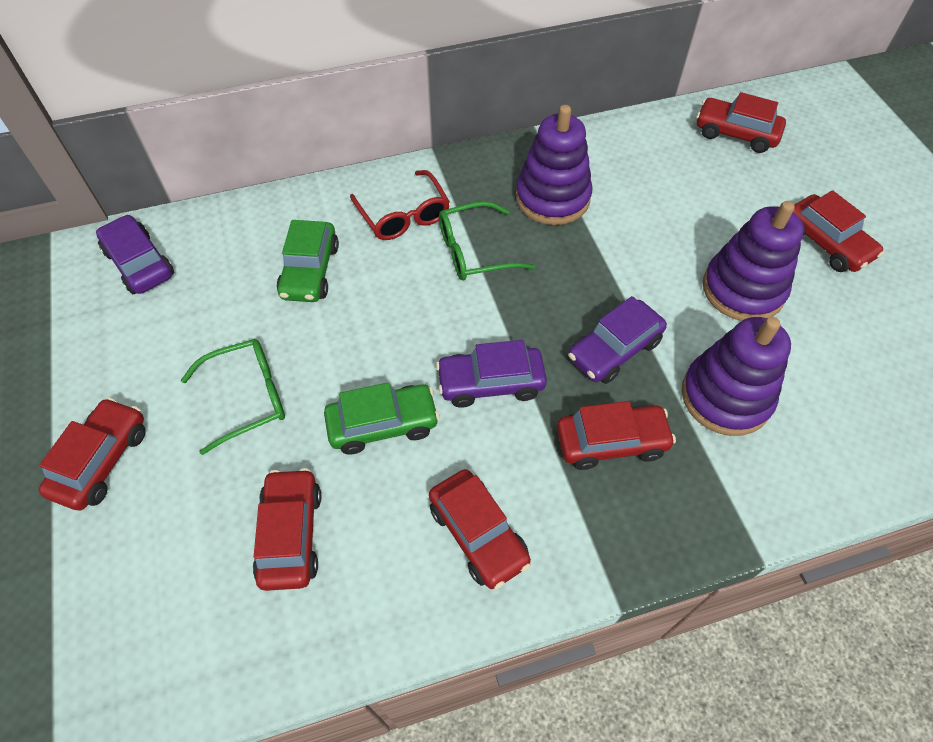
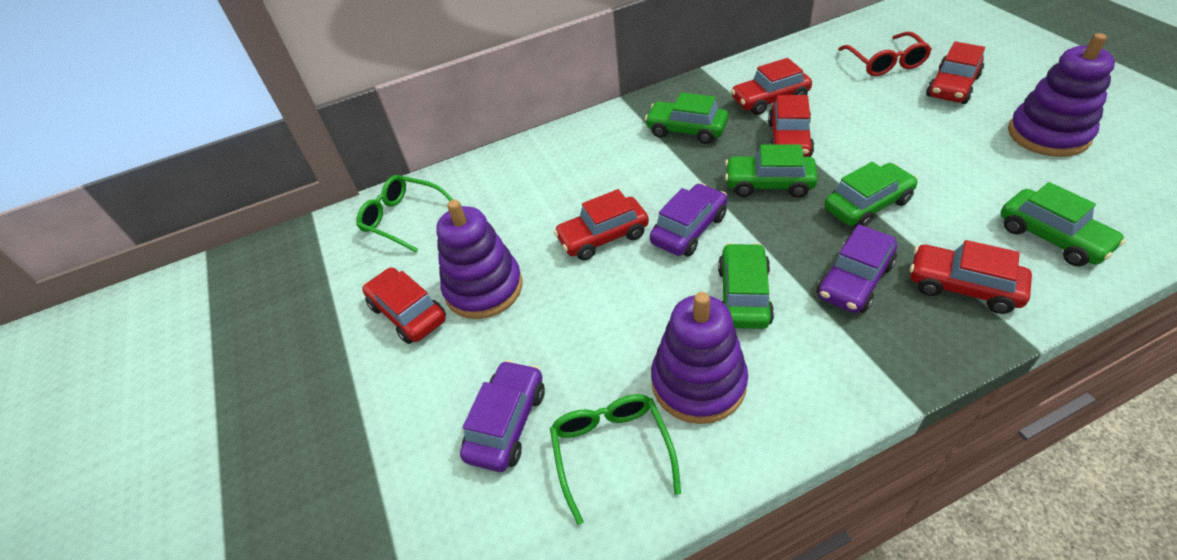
green car: [277,220,339,302] [324,382,440,455] = 2 -> [645,93,728,144] [718,243,774,329] [725,145,818,198] [824,162,918,227] [1000,182,1126,266] = 5

